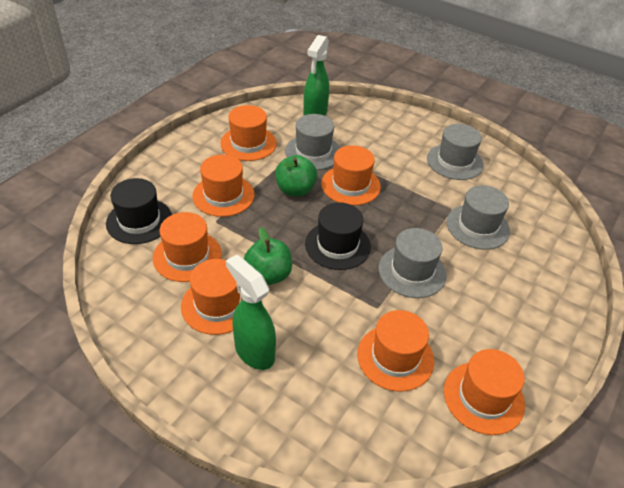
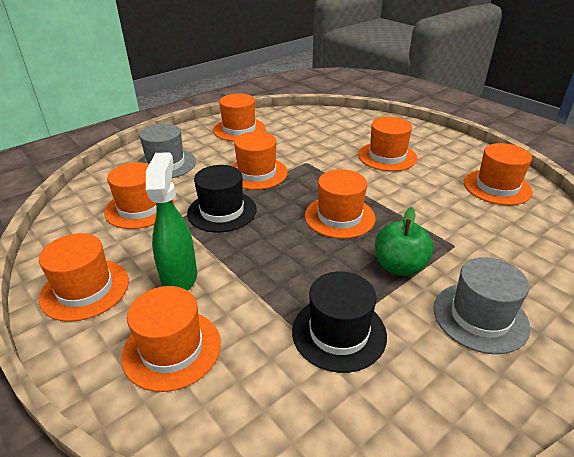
green apple: [244,227,292,285] [275,155,318,196] = 2 -> [375,207,434,276] = 1
green spray bottle: [226,255,276,370] [303,35,329,116] = 2 -> [146,152,197,291] = 1
grey hat: [285,114,340,170] [378,228,447,298] [427,124,484,180] [447,185,510,250] = 4 -> [138,124,196,178] [433,257,530,354] = 2
orange hat: [153,212,222,282] [181,259,243,335] [192,155,255,217] [220,105,277,161] [321,145,381,205] [357,310,434,391] [444,349,525,435] = 7 -> [39,233,129,322] [104,162,175,229] [121,286,221,392] [213,93,266,141] [231,131,288,190] [305,169,375,239] [358,117,417,171] [464,143,533,205] = 8

